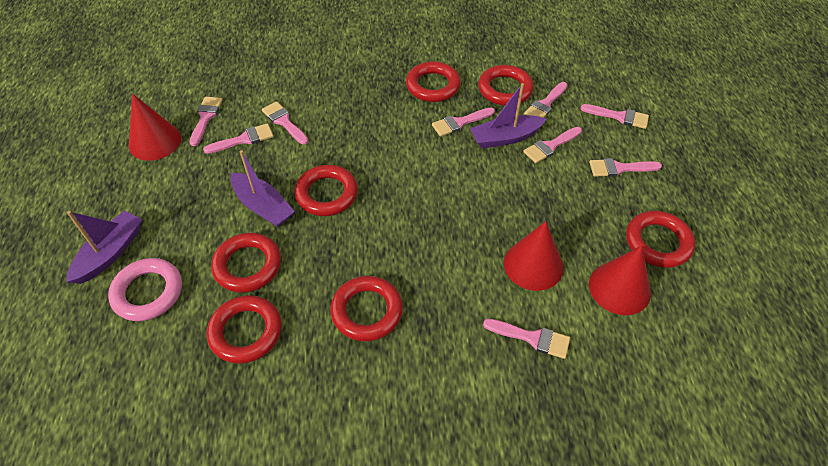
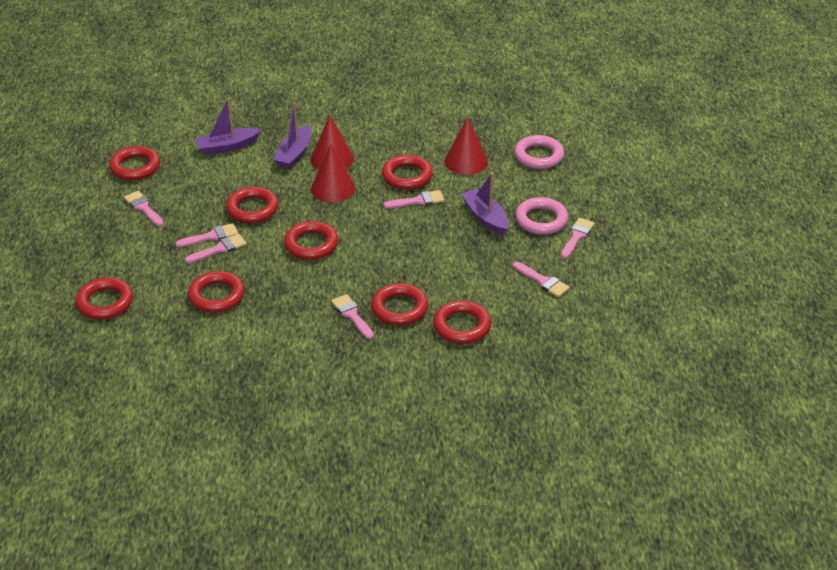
pink brush: [189,97,223,146] [203,123,273,154] [262,101,308,145] [432,107,495,137] [483,319,570,359] [523,127,582,163] [524,82,568,118] [581,104,649,129] [589,158,662,177] = 9 -> [124,191,164,226] [175,223,238,247] [185,234,247,263] [331,294,374,339] [383,190,444,208] [513,262,570,297] [561,218,595,259] = 7
pink ring: [108,258,182,321] = 1 -> [514,135,564,169] [515,197,568,235] = 2
red ring: [207,295,282,364] [211,233,281,293] [294,165,358,216] [330,276,403,341] [406,62,461,102] [478,65,533,106] [626,211,695,268] = 7 -> [75,277,133,319] [109,146,160,180] [188,271,245,313] [226,186,279,223] [284,221,338,260] [371,283,428,326] [382,155,433,190] [433,300,491,344] = 8

